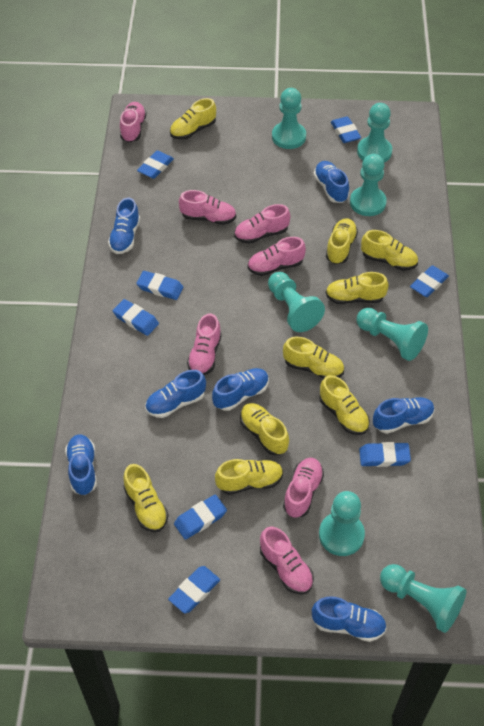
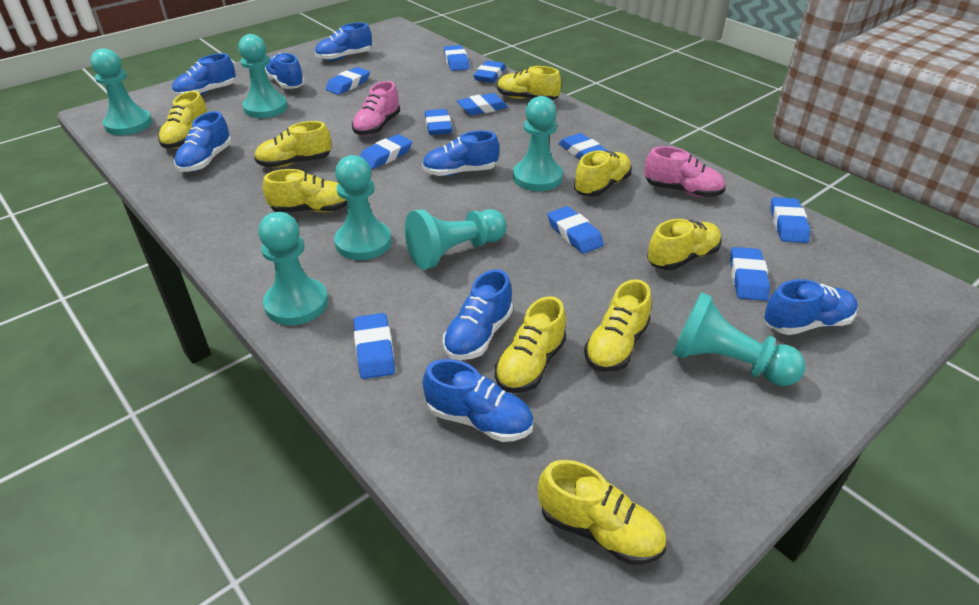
blue eraser: [113,299,159,336] [136,271,183,300] [137,151,174,179] [168,566,220,613] [174,495,227,540] [331,116,361,143] [359,442,411,467] [410,265,449,297] = 8 -> [326,67,370,95] [354,313,395,379] [360,134,412,169] [425,109,452,135] [444,45,469,71] [457,93,508,115] [473,60,506,83] [547,206,604,254] [558,133,608,159] [730,247,770,301] [770,197,810,243] = 11
blue shoe: [65,434,97,495] [108,198,140,254] [145,370,206,418] [212,368,269,411] [312,596,387,642] [314,161,349,203] [373,397,434,434] = 7 -> [172,53,236,96] [174,111,232,172] [265,53,305,89] [315,22,372,61] [422,130,499,176] [423,359,533,442] [443,269,513,360] [764,279,858,335] = 8
pink shoe: [120,102,147,142] [179,190,236,225] [187,314,222,375] [234,204,290,244] [248,237,306,276] [260,527,314,594] [283,458,324,518] = 7 -> [352,81,400,136] [644,146,725,197] = 2

